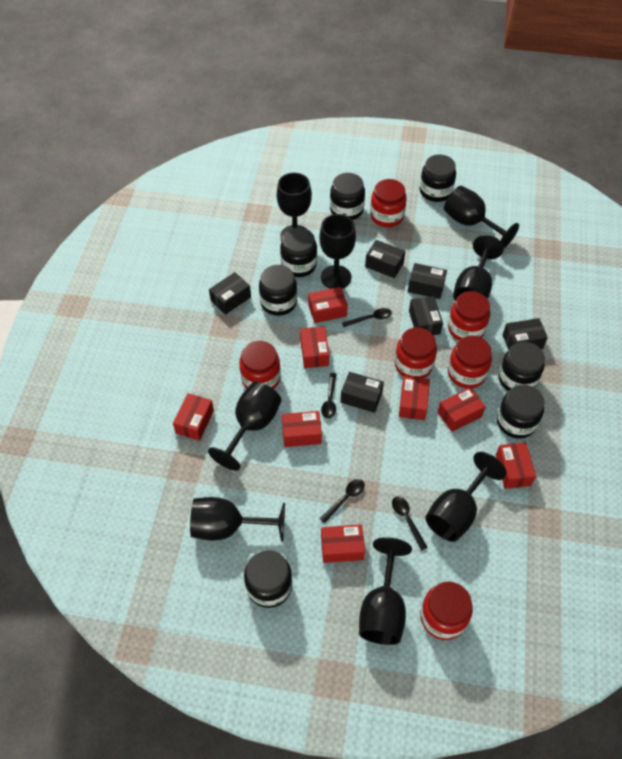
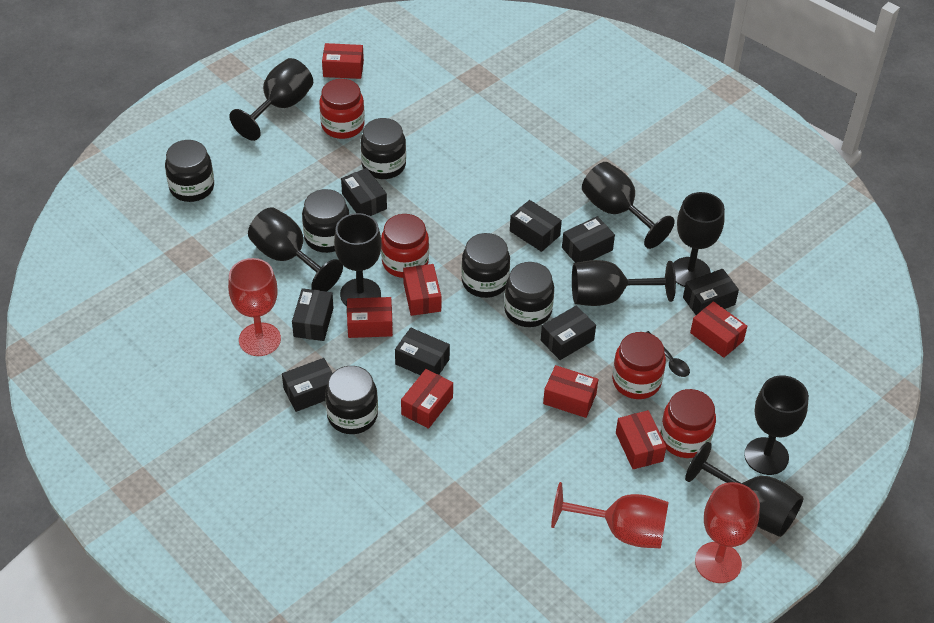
black box: [209,272,251,315] [341,372,384,413] [365,240,406,278] [408,263,447,299] [409,296,443,335] [502,318,548,350] = 6 -> [282,358,332,412] [292,288,334,341] [341,168,387,216] [395,328,450,375] [510,200,562,252] [541,305,596,360] [562,216,615,263] [683,269,739,315] = 8
black jar: [244,550,292,608] [259,265,297,316] [280,228,317,277] [330,173,365,220] [420,154,456,202] [497,385,544,439] [498,342,545,391] = 7 -> [165,140,214,202] [302,189,349,253] [325,366,378,434] [361,118,406,179] [461,233,510,298] [504,262,554,327] = 6
black spoon: [320,479,365,523] [321,373,337,418] [342,308,392,327] [392,496,428,551] = 4 -> [646,331,690,377] = 1
red box: [173,393,214,441] [282,411,322,447] [300,327,329,368] [308,287,348,323] [321,524,365,563] [399,376,430,420] [437,387,486,432] [496,442,536,489] = 8 -> [322,43,364,79] [347,297,393,338] [401,369,453,429] [403,264,441,316] [543,365,598,418] [616,410,666,469] [690,301,747,358] = 7
red goblet: none = 0 -> [228,258,281,356] [551,482,669,548] [695,482,760,583] = 3
red jar: [239,341,281,389] [370,179,407,227] [395,327,437,378] [420,582,473,640] [448,291,490,341] [448,336,492,388] = 6 -> [319,79,365,139] [381,214,429,278] [612,332,666,399] [660,389,716,458] = 4

